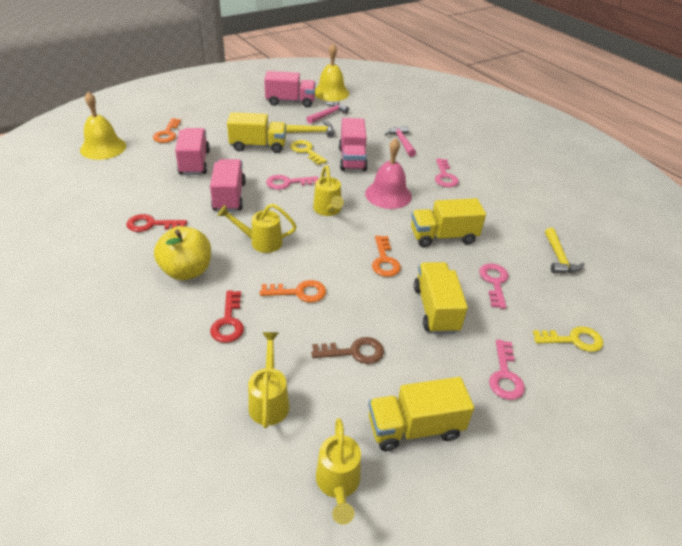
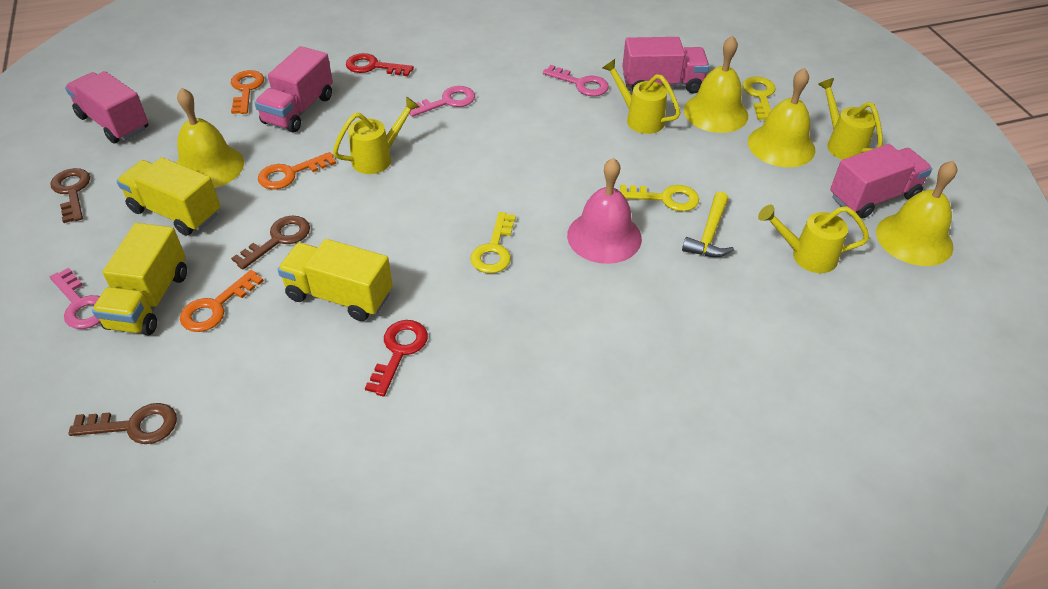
brown key: [311,337,384,364] = 1 -> [50,168,90,223] [69,403,177,444] [231,216,310,270] = 3
pink hammer: [306,102,349,124] [385,126,416,157] = 2 -> none = 0
pink key: [266,175,318,190] [435,159,459,187] [479,263,509,309] [489,340,525,400] = 4 -> [50,268,100,329] [409,86,475,117] [543,65,609,96] = 3
yellow apple: [154,226,211,280] = 1 -> none = 0
yellow bell: [80,92,126,160] [315,44,349,101] = 2 -> [176,88,244,188] [684,36,748,133] [748,68,816,167] [876,161,957,266] = 4
yellow hammer: [286,121,335,138] [545,228,585,273] = 2 -> [682,191,734,257] = 1
yellow key: [290,140,327,165] [533,326,603,352] = 2 -> [470,212,516,273] [620,184,699,211] [742,77,776,120] = 3
yellow truck: [227,112,286,153] [368,377,474,452] [411,198,486,247] [414,262,468,334] = 4 -> [92,223,187,335] [117,157,220,236] [277,239,393,321] = 3

